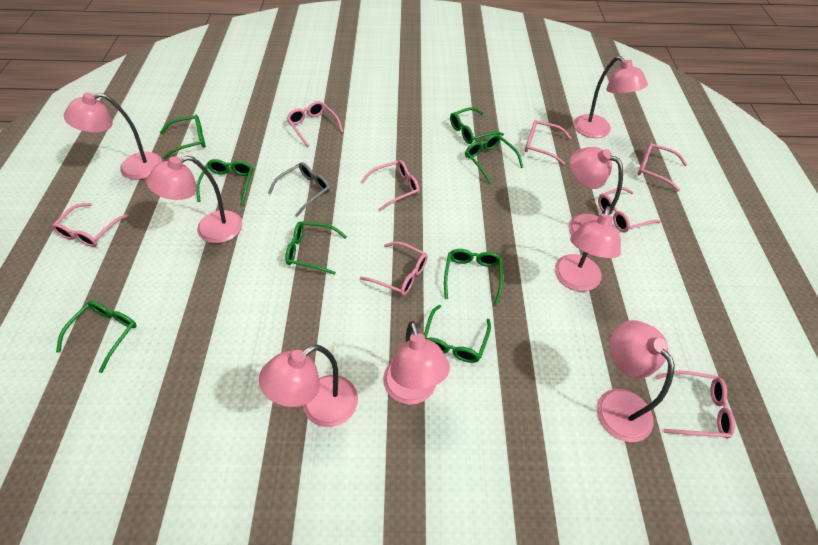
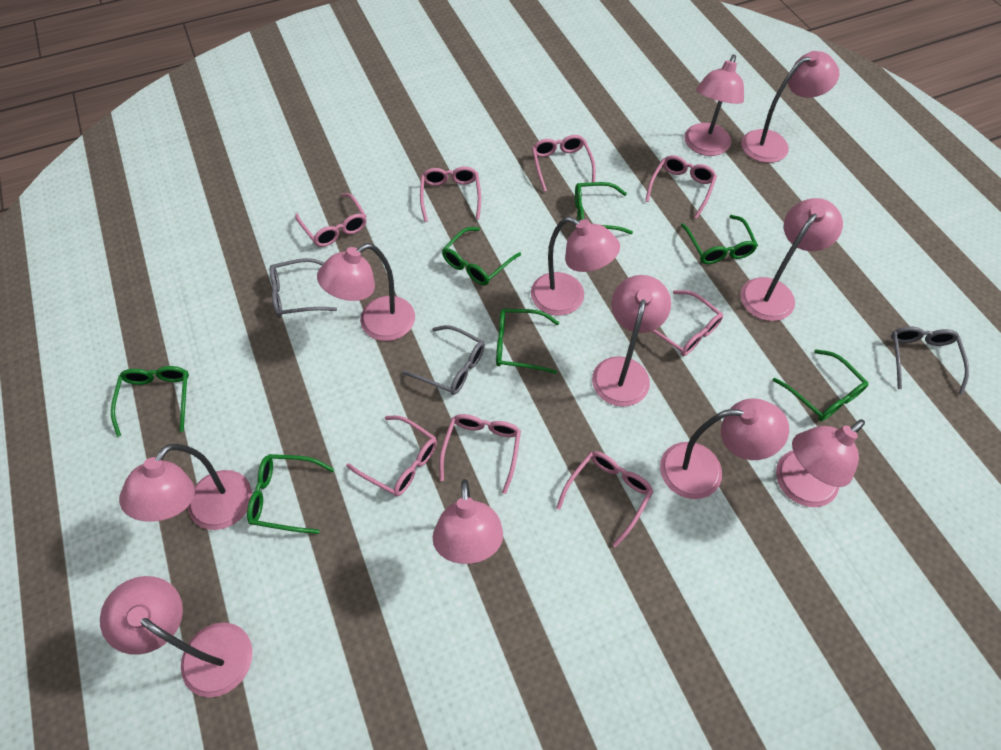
green glasses: [56,301,137,373] [159,114,206,159] [196,159,253,205] [285,221,347,275] [424,305,491,363] [444,249,503,305] [450,107,504,144] [465,134,523,183] = 8 -> [111,366,189,437] [247,454,335,534] [442,227,521,285] [496,309,560,374] [575,182,633,234] [681,215,758,264] [773,349,869,421] = 7
grey glasses: [268,162,330,217] = 1 -> [270,258,337,318] [402,325,485,395] [891,327,969,395] = 3
pink lamp: [64,93,162,180] [146,156,242,243] [259,345,358,427] [383,321,450,405] [555,206,621,291] [569,147,623,235] [574,56,648,138] [597,320,675,442] = 8 -> [100,576,253,698] [119,444,252,530] [317,243,415,341] [432,479,503,564] [531,216,620,316] [592,275,671,407] [660,398,789,499] [684,54,744,156] [740,198,843,321] [741,51,839,163] [776,419,865,507] = 11

